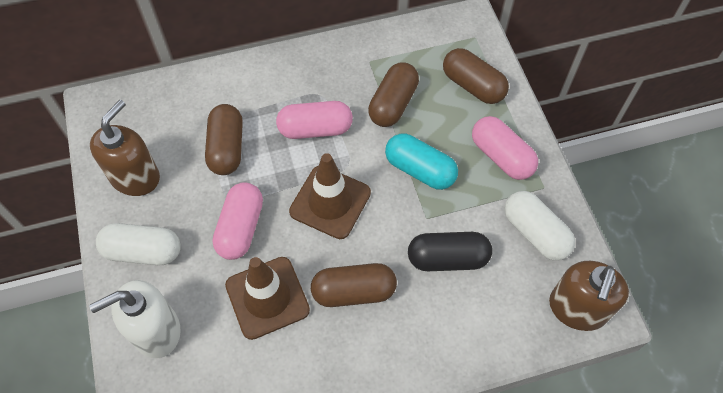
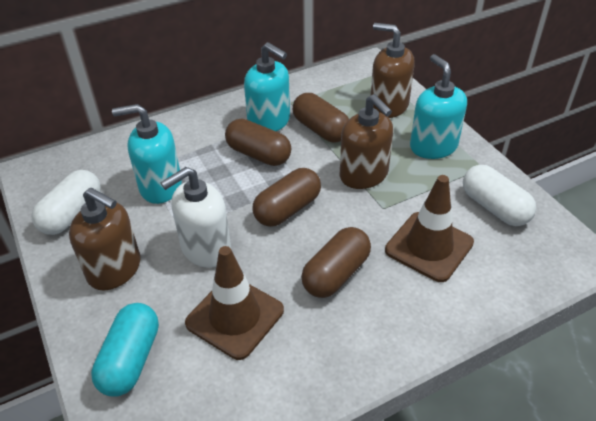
black capsule: [408,232,492,271] = 1 -> none = 0
brown soap dispenser: [90,100,160,196] [549,261,629,331] = 2 -> [69,187,140,290] [340,94,393,189] [370,23,415,118] = 3
pink capsule: [213,182,263,260] [276,101,353,139] [472,116,538,180] = 3 -> none = 0
turquoise soap dispenser: none = 0 -> [112,104,182,204] [244,42,290,131] [410,54,467,159] = 3

